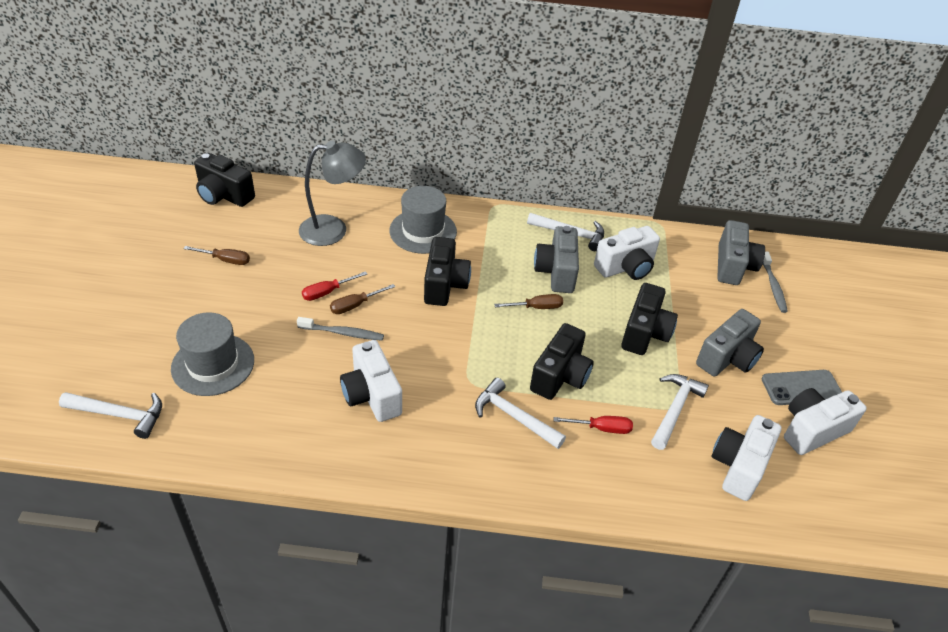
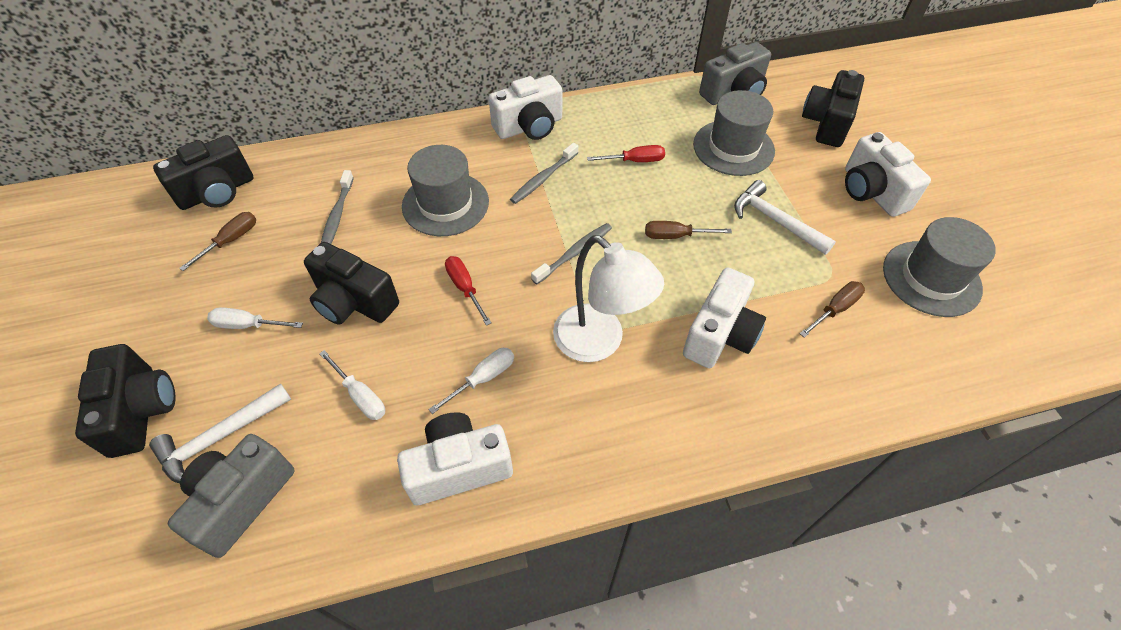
grey camera: [534,226,579,293] [696,309,764,377] [717,220,765,285] = 3 -> [168,434,295,558] [699,42,771,105] = 2
grey hat: [171,312,254,396] [389,186,457,254] = 2 -> [402,145,489,236] [693,90,775,176] [883,217,996,317] = 3
grey lamp: [299,140,366,246] = 1 -> none = 0
grey phone: [762,370,842,405] = 1 -> none = 0
grey toothbrush: [297,317,384,341] [763,252,788,313] = 2 -> [321,170,354,244] [510,143,578,204] [531,223,612,284] = 3
white hammer: [59,392,162,439] [475,378,566,449] [527,213,604,251] [651,374,709,450] = 4 -> [149,383,291,483] [734,180,836,255] = 2
white lamp: none = 0 -> [553,235,664,362] = 1
white screwdriver: none = 0 -> [207,307,303,329] [319,350,385,420] [428,348,514,414] = 3

